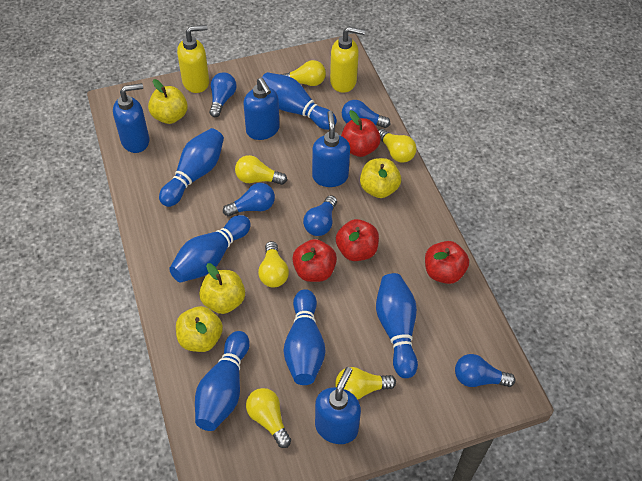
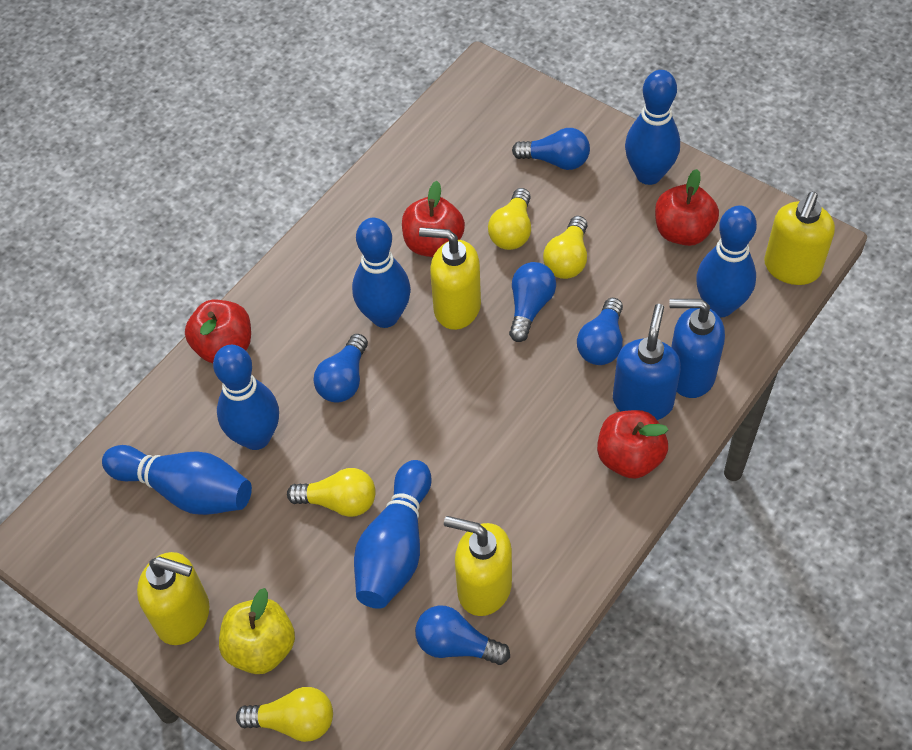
blue soap dispenser: [113,83,149,153] [243,78,280,140] [312,111,350,187] [315,367,361,444] = 4 -> [613,304,681,420] [669,299,725,398] = 2
yellow apple: [148,79,188,124] [176,306,223,352] [199,263,245,314] [360,158,401,198] = 4 -> [219,588,295,674] = 1
yellow light bulb: [235,155,287,185] [246,388,291,448] [258,241,289,287] [281,60,326,86] [335,367,396,399] [378,129,417,163] = 6 -> [236,687,333,742] [287,468,376,517] [488,188,531,250] [543,216,587,279] = 4
yellow soap dispenser: [177,25,209,93] [330,27,366,93] = 2 -> [137,552,209,645] [419,227,481,330] [444,516,512,616] [764,192,835,285] = 4

